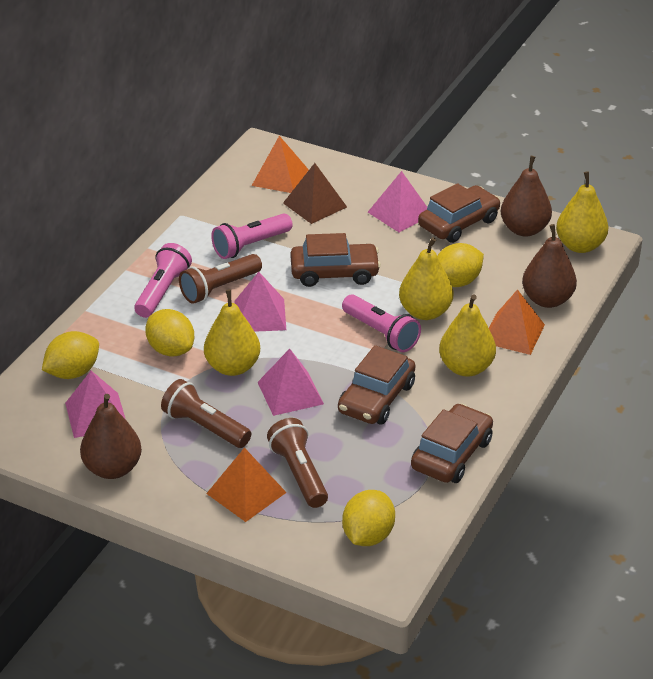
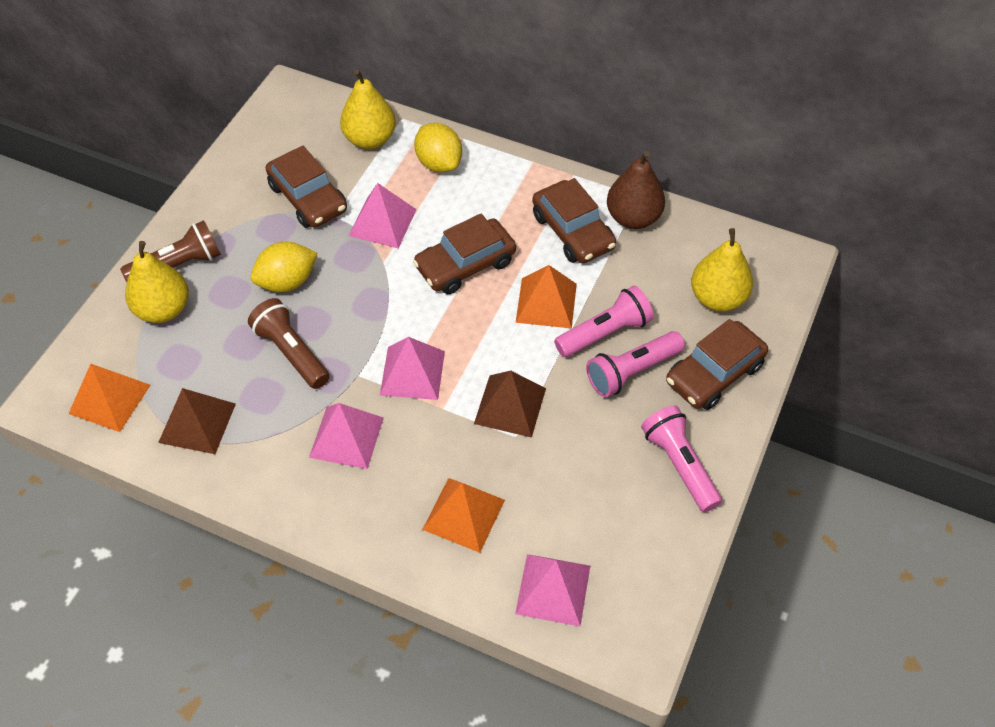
brown flashlight: [161,379,251,448] [179,254,262,304] [267,418,328,508] = 3 -> [120,220,221,282] [248,298,330,389] = 2
brown pear: [80,394,142,479] [501,156,552,236] [522,224,577,308] = 3 -> [607,151,665,229] = 1
brown pyramid: [283,163,347,224] = 1 -> [158,388,236,454] [474,371,546,438] = 2
yellow lemon: [42,331,99,379] [145,309,194,357] [342,490,395,546] [437,243,484,287] = 4 -> [251,242,317,292] [414,123,462,172] = 2
yellow pear: [204,289,260,376] [399,238,453,320] [439,294,496,377] [556,171,608,253] = 4 -> [125,241,189,323] [340,70,396,149] [691,228,753,311] = 3

